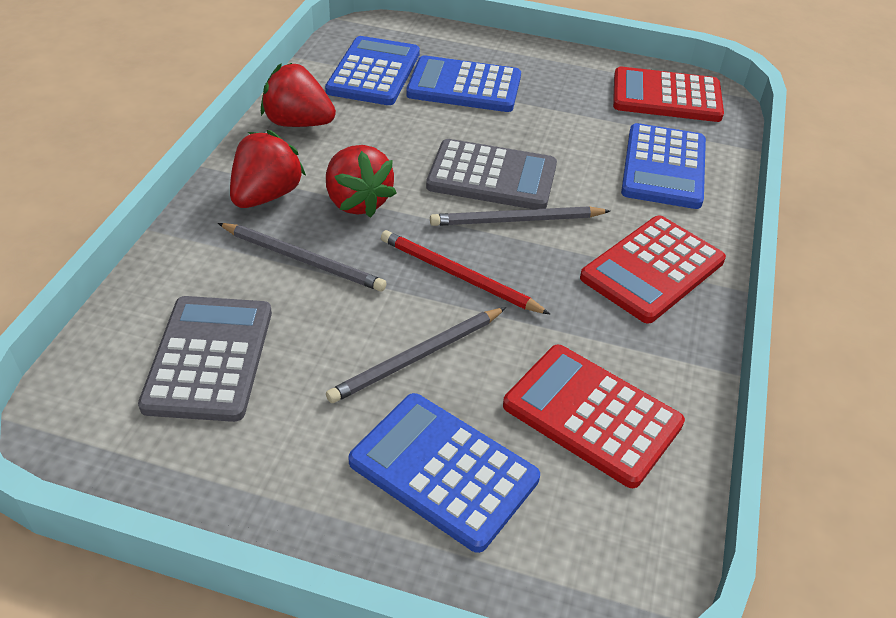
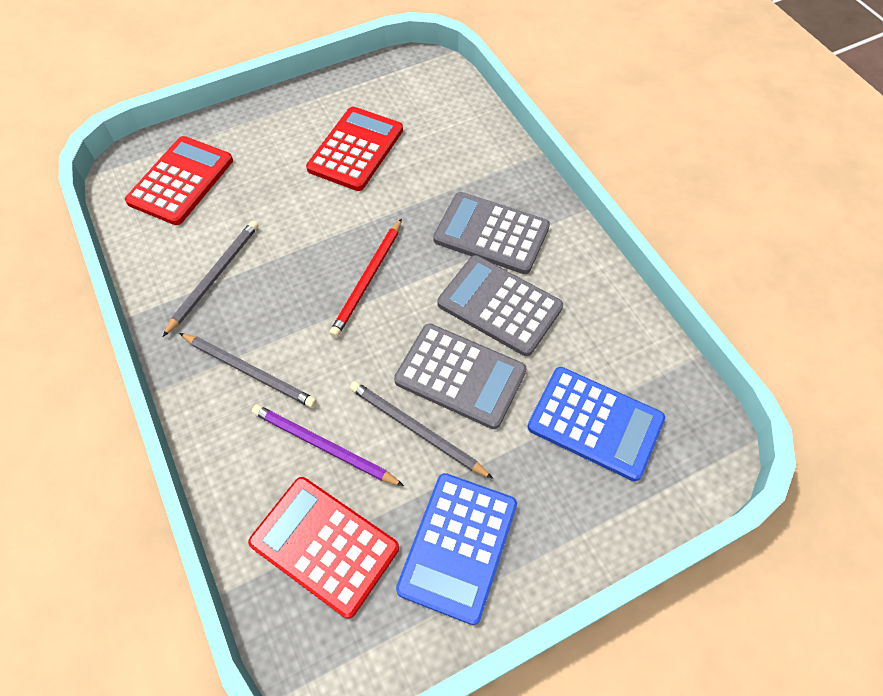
blue calculator: [325,36,420,105] [348,393,540,553] [406,55,521,112] [621,123,706,209] = 4 -> [396,473,517,625] [527,367,665,481] = 2
grey calculator: [138,296,272,422] [426,139,557,209] = 2 -> [394,324,527,429] [433,192,550,274] [438,255,563,356] = 3
purple pencil: none = 0 -> [252,404,404,486] = 1
red strawberry: [230,130,306,208] [261,63,336,127] [326,145,396,218] = 3 -> none = 0

